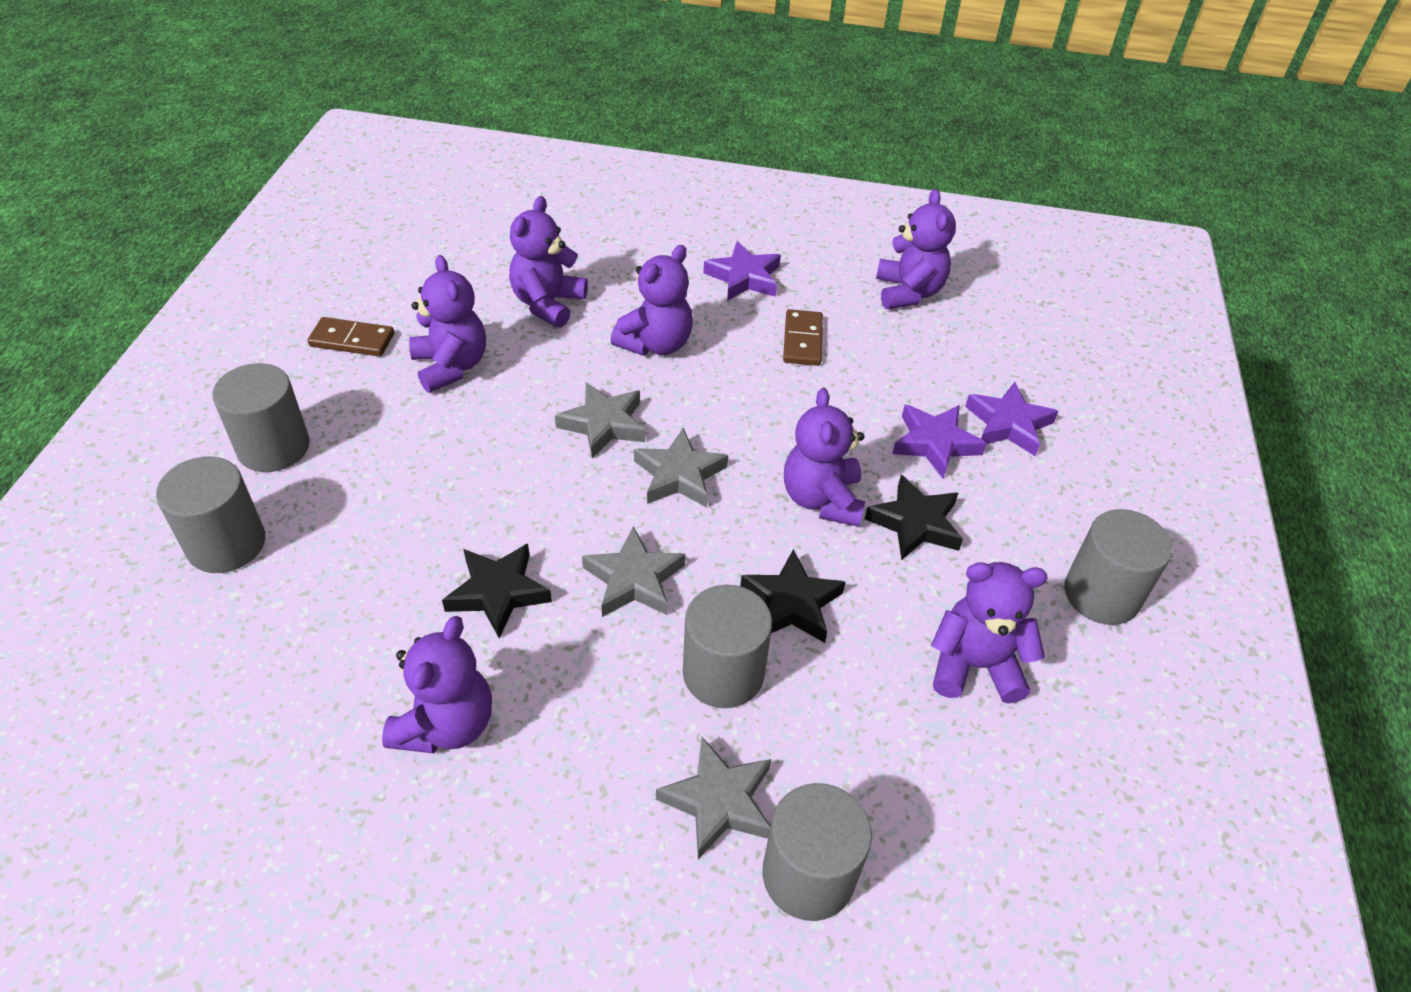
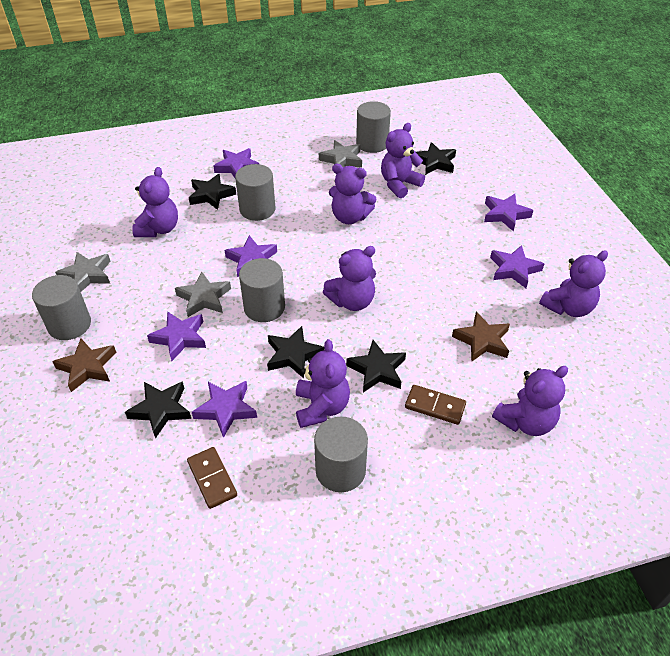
black star: [442,544,552,638] [740,549,846,643] [865,475,963,560] = 3 -> [125,382,191,439] [189,174,236,210] [267,326,324,378] [346,340,406,392] [416,142,456,175] = 5
brown star: none = 0 -> [52,339,117,392] [452,312,510,362] = 2
grey star: [555,382,645,458] [582,526,685,617] [634,428,728,508] [656,737,771,859] = 4 -> [55,252,111,292] [175,272,231,317] [319,140,362,168] = 3
purple star: [703,241,781,301] [892,404,987,479] [965,382,1059,456] = 3 -> [147,311,206,361] [192,381,257,438] [213,148,260,178] [225,235,277,277] [484,194,533,231] [490,245,544,288] = 6

